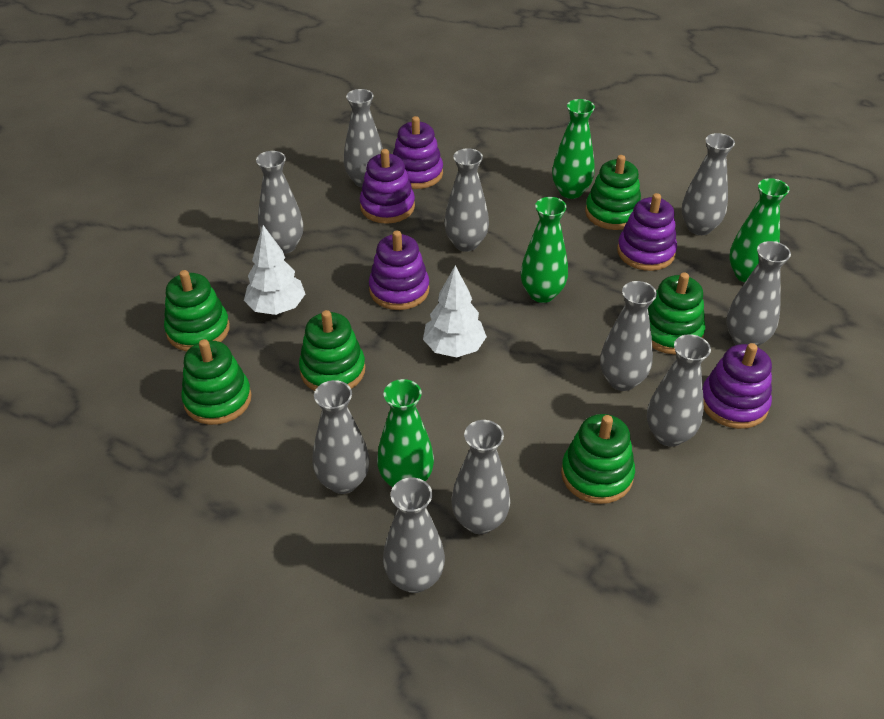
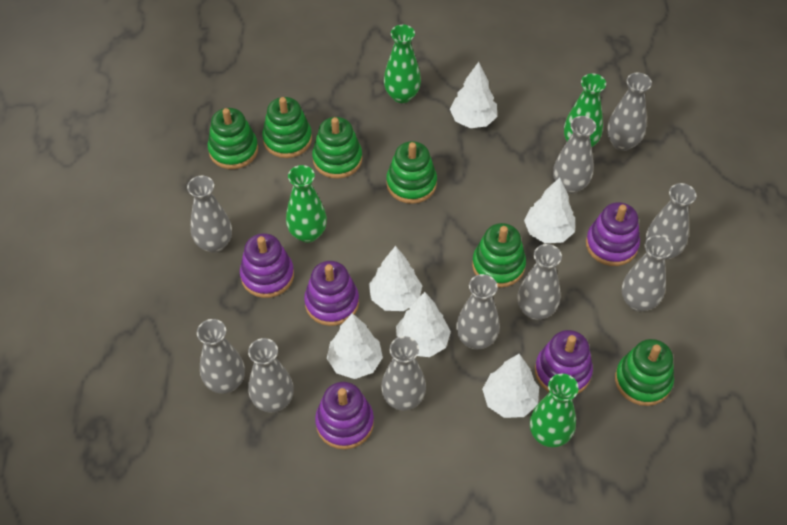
white tree: [244,225,305,315] [423,265,487,357] = 2 -> [327,313,383,379] [369,246,422,311] [396,292,451,357] [450,62,497,128] [482,354,539,418] [524,178,575,243] = 6

